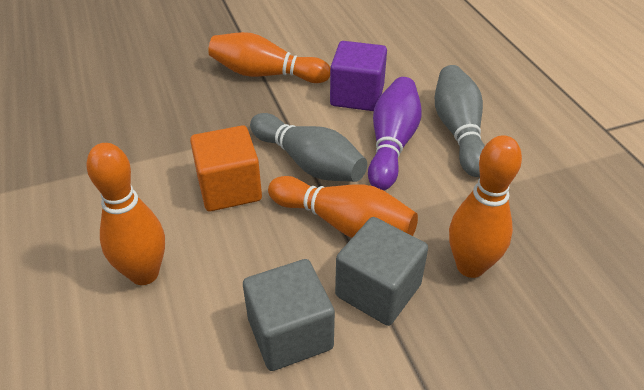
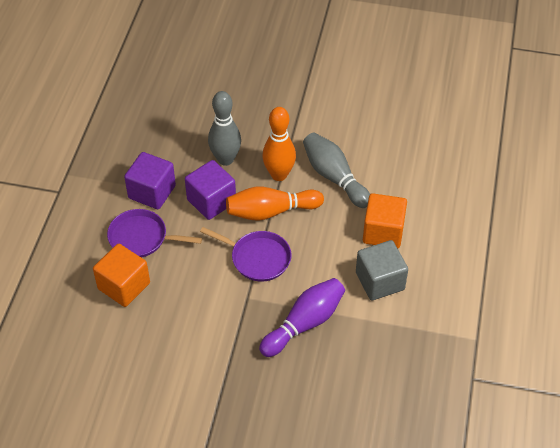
grey cube: [243,259,335,371] [335,217,428,326] = 2 -> [356,240,408,300] = 1
orange bowling pin: [86,143,165,285] [208,32,330,83] [268,176,418,238] [449,135,522,278] = 4 -> [226,187,324,221] [262,107,296,181] = 2
orange cube: [190,126,262,211] = 1 -> [93,244,150,307] [363,193,407,248] = 2
purple cube: [330,41,387,111] = 1 -> [124,152,176,209] [185,160,236,220] = 2
purple pan: none = 0 -> [107,209,202,258] [200,227,291,282] = 2

